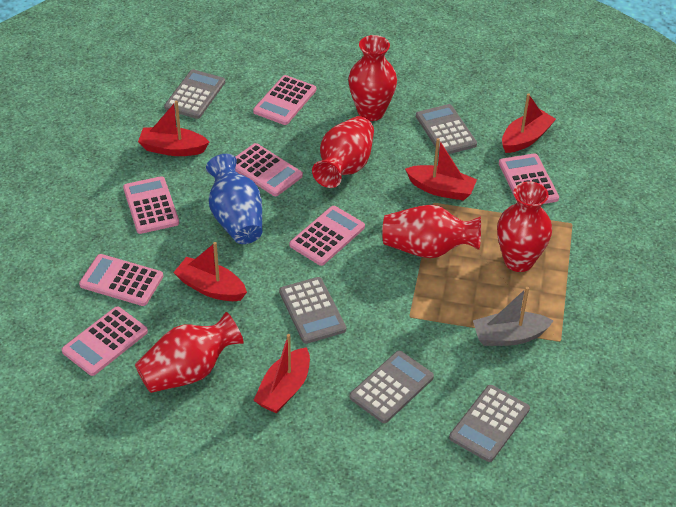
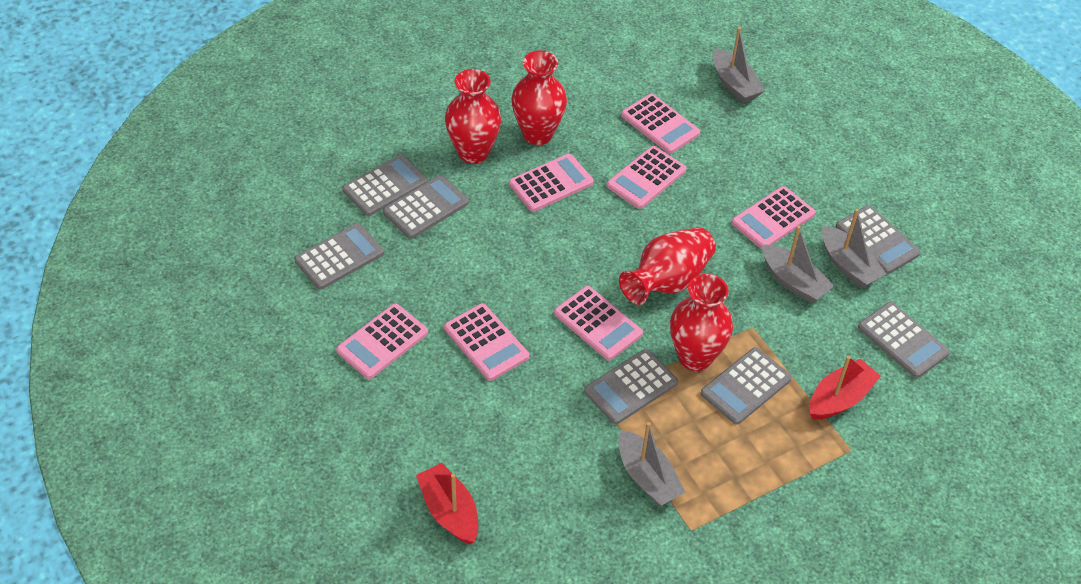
blue vase: [206,154,262,244] = 1 -> none = 0
grey boat: [473,287,553,346] = 1 -> [618,422,686,506] [713,27,765,103] [762,226,834,303] [822,209,886,288] = 4
grey calculator: [164,70,225,119] [279,277,346,344] [349,351,434,423] [416,104,477,154] [449,385,530,462] = 5 -> [294,223,384,290] [342,155,428,216] [383,175,469,239] [584,349,678,424] [700,347,792,425] [836,205,921,274] [858,302,950,378] = 7
red boat: [138,100,209,156] [173,242,247,301] [253,334,310,413] [405,138,477,200] [502,93,556,153] = 5 -> [416,463,478,544] [810,356,881,420] = 2
red vase: [135,312,244,393] [312,116,374,188] [348,35,397,121] [382,205,481,258] [497,181,552,272] = 5 -> [445,69,501,164] [511,50,567,145] [619,227,716,305] [670,274,733,371] = 4

